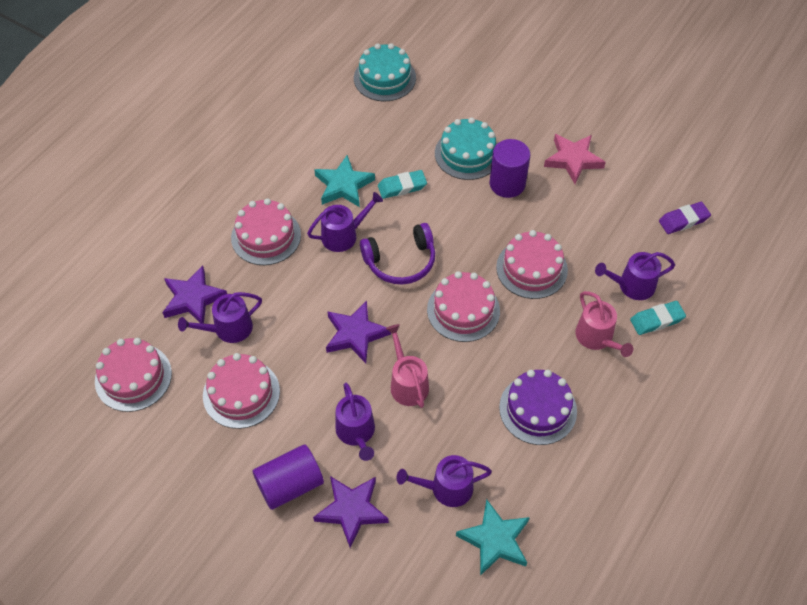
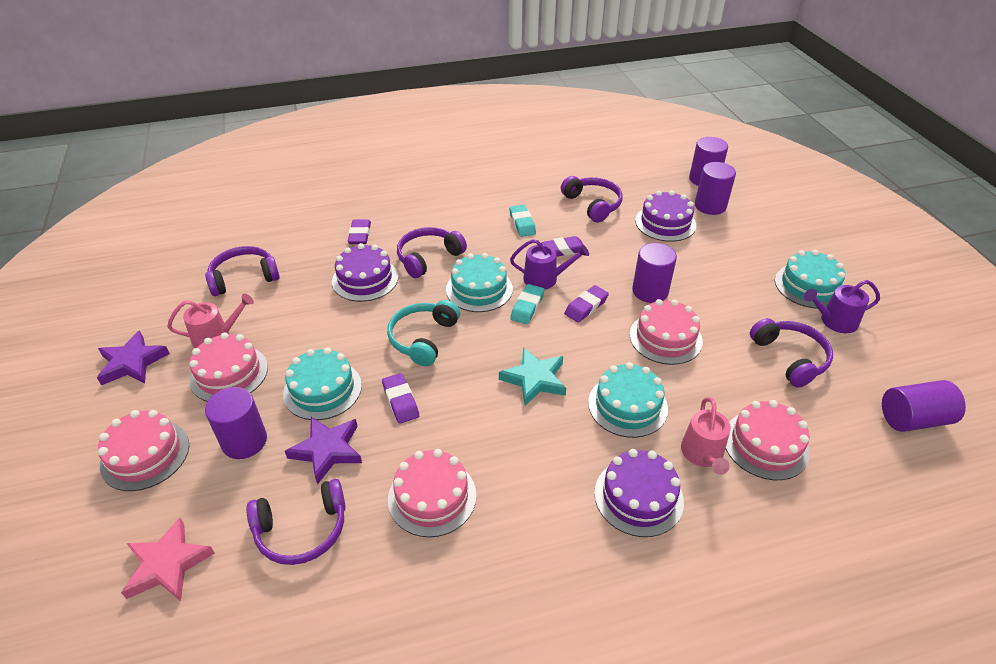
purple cake: [499,370,577,445] = 1 -> [332,243,398,302] [594,449,684,537] [635,190,696,242] = 3
purple cylinder: [253,445,324,510] [490,139,530,198] = 2 -> [205,387,267,459] [632,243,677,303] [689,137,728,186] [695,162,736,215] [882,380,966,432] = 5
purple eraser: [659,202,711,234] = 1 -> [348,220,371,244] [382,373,419,424] [541,236,584,257] [564,285,609,323] = 4
purple headphones: [360,223,435,285] = 1 -> [205,246,280,296] [246,479,346,565] [397,227,467,278] [561,176,623,223] [750,318,833,387] = 5
purple star: [162,265,227,324] [313,476,389,548] [326,301,391,363] = 3 -> [97,331,170,385] [285,417,362,485] = 2
purple watering can: [178,292,262,343] [307,192,383,252] [335,383,375,461] [397,455,492,507] [595,252,675,300] = 5 -> [510,239,589,290] [804,280,880,333] = 2
turquoise cake: [354,43,416,101] [435,117,497,180] = 2 -> [283,348,362,420] [446,253,513,312] [588,362,668,438] [775,250,845,309] = 4
turquoise headphones: none = 0 -> [387,300,460,366] = 1
turquoise star: [314,155,375,207] [456,499,530,576] = 2 -> [499,347,566,406] = 1

